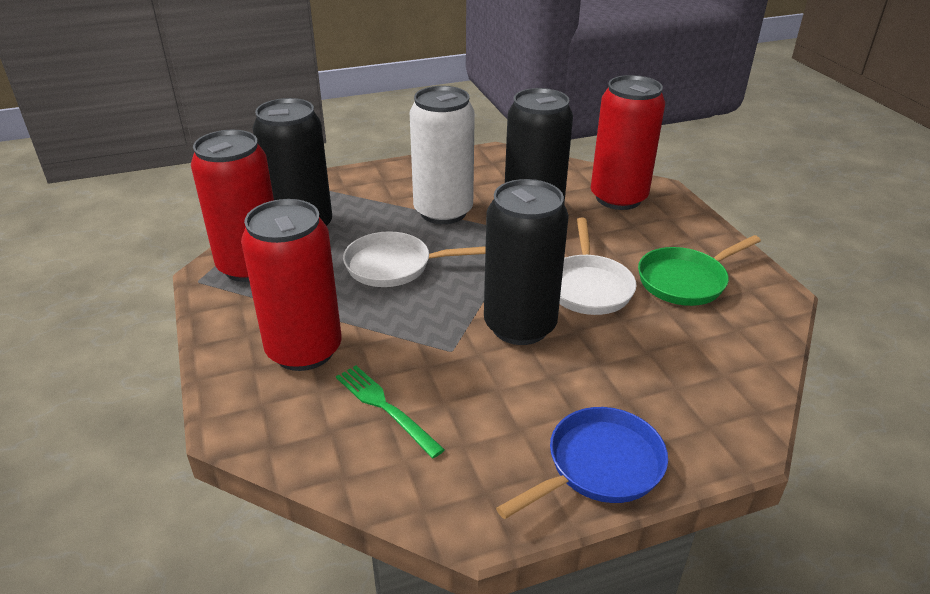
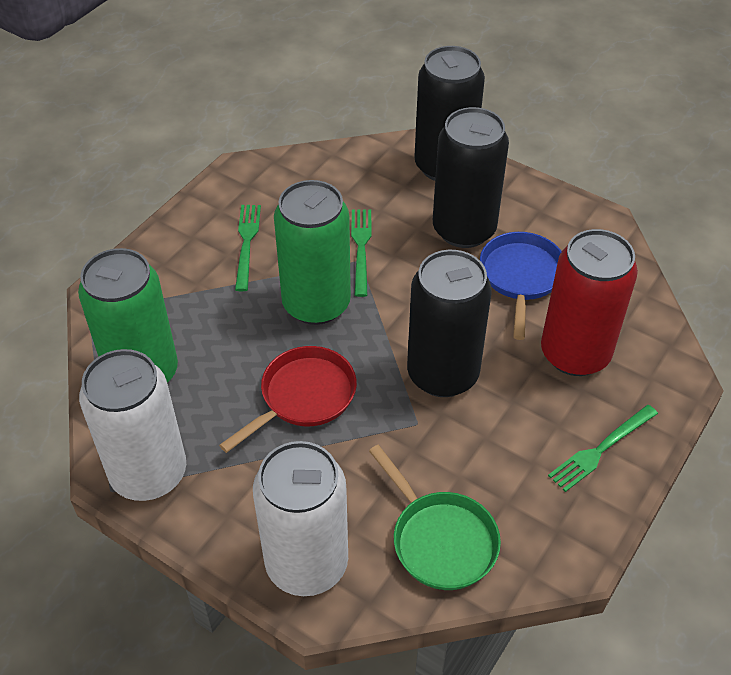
green can: none = 0 -> [78,248,178,383] [274,180,351,325] = 2
green fork: [336,366,445,458] = 1 -> [235,205,261,291] [351,210,372,297] [548,405,658,492] = 3
red can: [191,130,274,282] [241,199,342,371] [591,75,665,210] = 3 -> [541,229,638,376] = 1
red pan: none = 0 -> [219,346,357,453] = 1
white can: [410,86,475,224] = 1 -> [79,349,186,501] [253,441,348,596] = 2
white pan: [343,231,486,287] [559,218,637,315] = 2 -> none = 0

